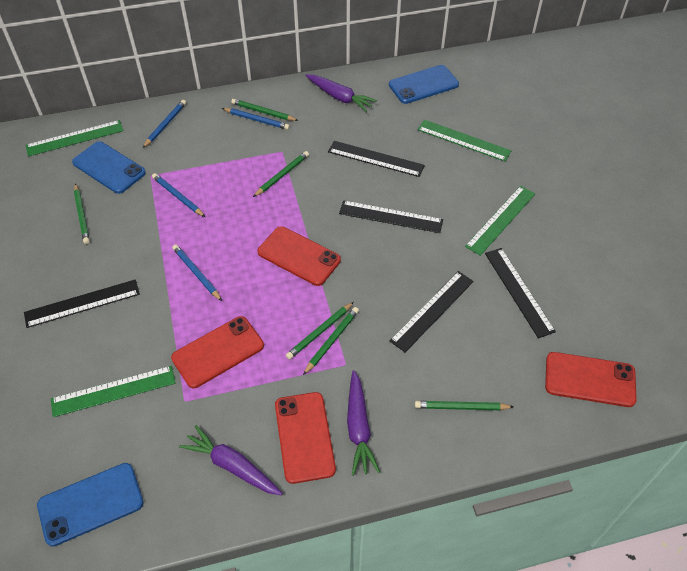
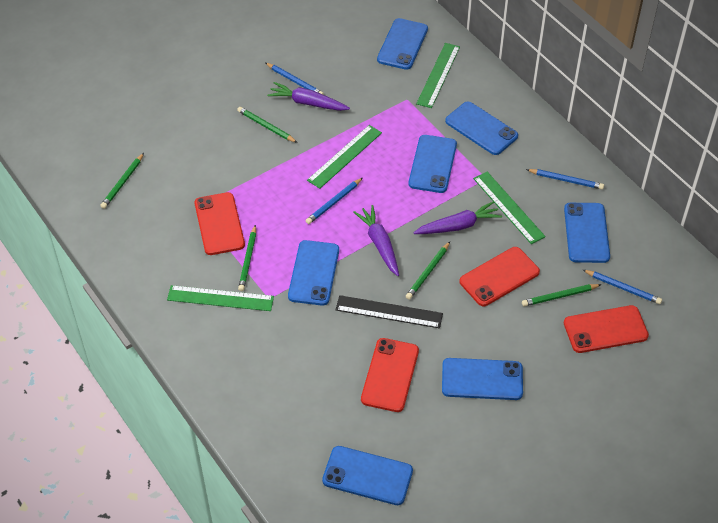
black ruler: [24,279,140,328] [328,141,425,177] [339,200,443,233] [390,271,474,353] [485,248,556,338] = 5 -> [336,295,443,328] = 1
blue phone: [37,463,144,547] [72,141,146,194] [389,65,459,104] = 3 -> [288,240,339,306] [322,446,413,505] [377,18,428,70] [409,135,457,193] [442,358,523,400] [445,101,518,155] [564,203,610,263] = 7
green pencil: [74,183,90,244] [231,99,298,121] [253,151,309,197] [286,302,354,360] [303,307,359,375] [415,401,514,410] = 6 -> [100,153,144,209] [237,107,298,143] [238,225,256,291] [406,242,450,299] [522,284,602,307] = 5

